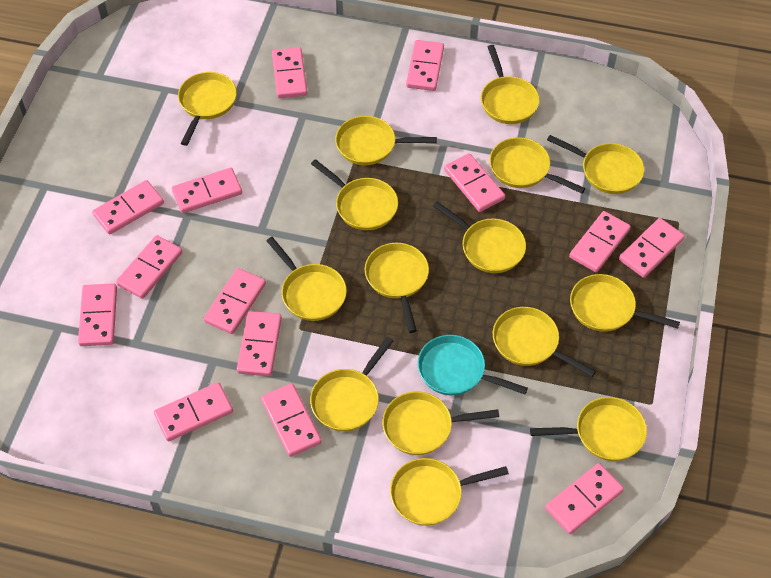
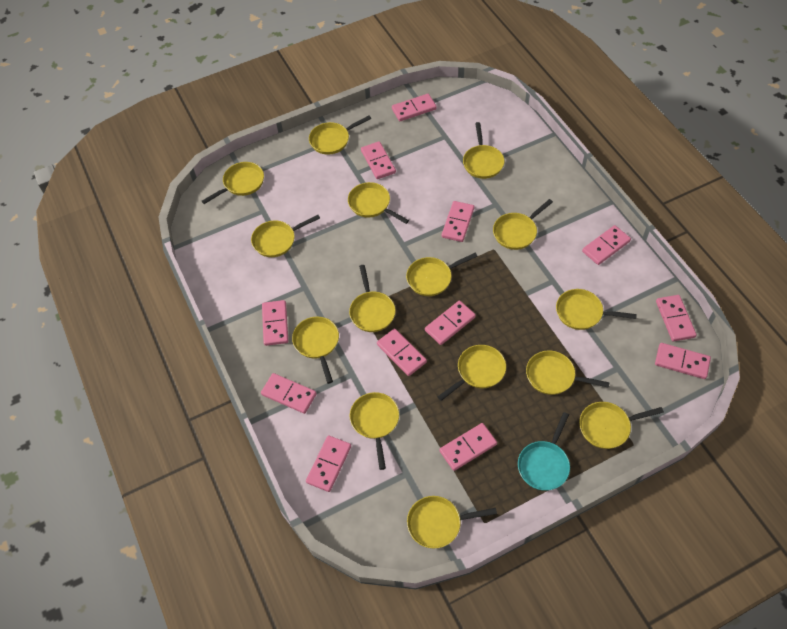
pink domino: [78,283,117,346] [92,180,164,235] [116,235,182,299] [154,382,233,441] [172,168,242,213] [204,268,266,334] [237,311,282,376] [261,383,322,457] [272,47,307,98] [406,40,444,91] [444,153,505,212] [545,463,624,534] [569,211,631,272] [619,218,685,278] = 14 -> [261,373,317,414] [262,300,288,346] [306,435,351,492] [361,141,396,179] [377,329,427,376] [392,94,437,121] [425,300,476,345] [439,423,497,471] [442,201,474,242] [582,225,631,265] [655,343,711,379] [656,295,697,342] = 12

